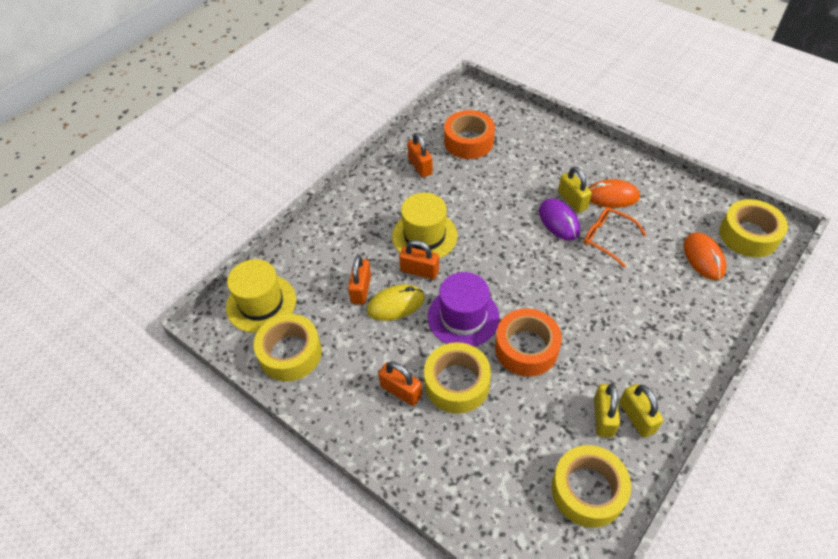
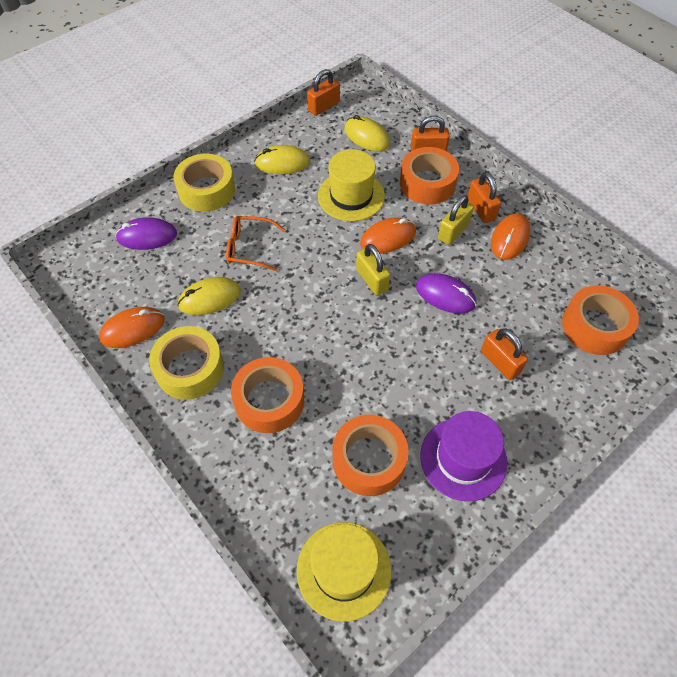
orange mouse: [588,179,640,208] [683,233,726,280] = 2 -> [99,307,165,348] [360,217,416,253] [491,213,531,260] = 3
orange tape: [444,110,495,159] [495,309,562,376] = 2 -> [231,357,304,433] [332,415,409,496] [400,147,459,205] [562,285,639,355] = 4
purple mouse: [539,198,580,241] = 1 -> [115,217,177,250] [416,273,477,313] = 2
yellow mouse: [367,284,425,321] = 1 -> [177,277,241,315] [254,145,310,174] [344,115,390,151] = 3
yellow padlock: [558,167,592,213] [594,384,620,438] [619,384,663,438] = 3 -> [356,244,390,295] [438,195,474,245] = 2
yellow tape: [254,314,322,381] [424,342,491,414] [551,445,631,528] [719,199,788,257] = 4 -> [149,326,224,400] [174,154,235,212] = 2

